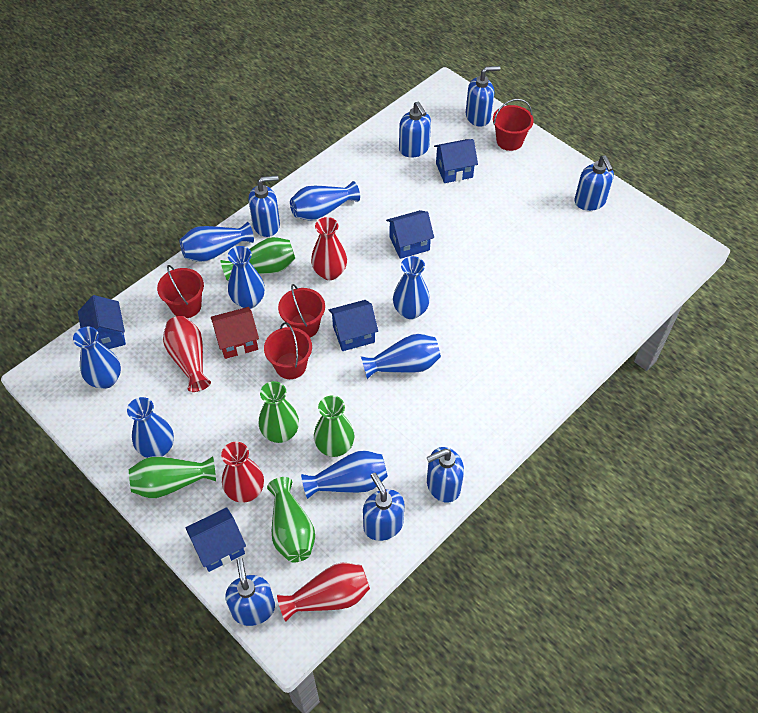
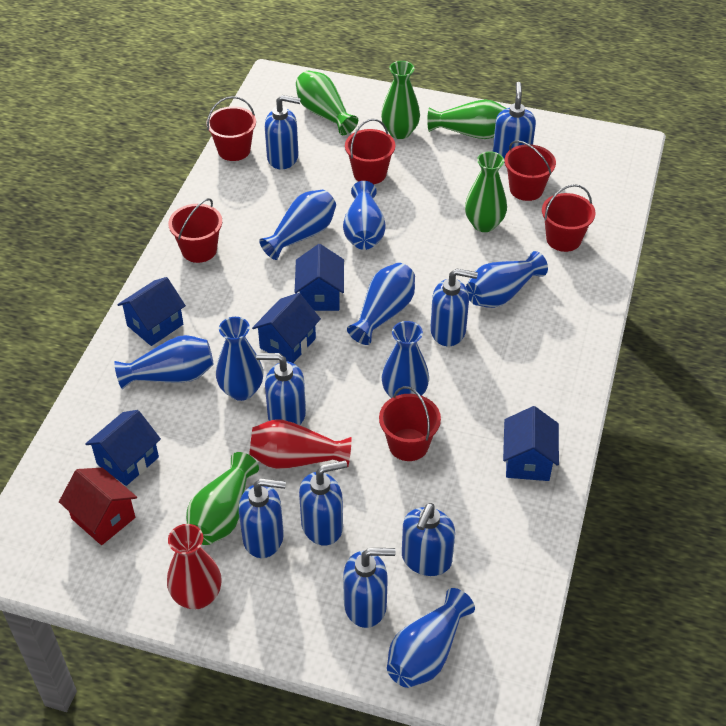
blue soap dispenser: [225,558,275,626] [248,175,280,237] [363,473,404,541] [399,102,431,157] [427,447,464,503] [466,66,500,127] [575,155,614,211] = 7 -> [239,479,286,558] [256,353,306,425] [265,95,301,169] [299,460,347,546] [343,548,396,628] [402,503,455,576] [430,268,478,346] [493,82,536,163] = 8
red bucket: [157,265,204,318] [264,322,312,379] [278,284,325,338] [493,99,534,151] = 4 -> [168,198,222,263] [206,96,256,161] [345,119,395,184] [379,386,441,461] [505,140,556,201] [542,184,596,252] = 6
red vase: [163,316,211,392] [221,442,264,503] [277,563,370,621] [311,217,347,280] = 4 -> [167,524,221,609] [249,419,352,469] = 2

